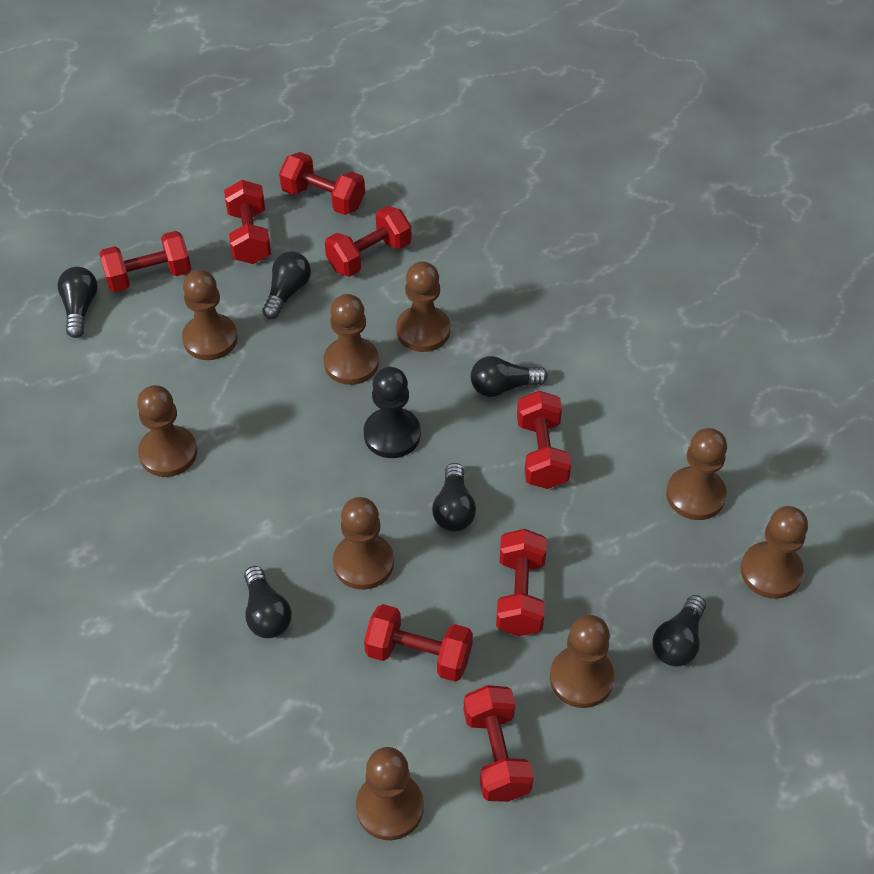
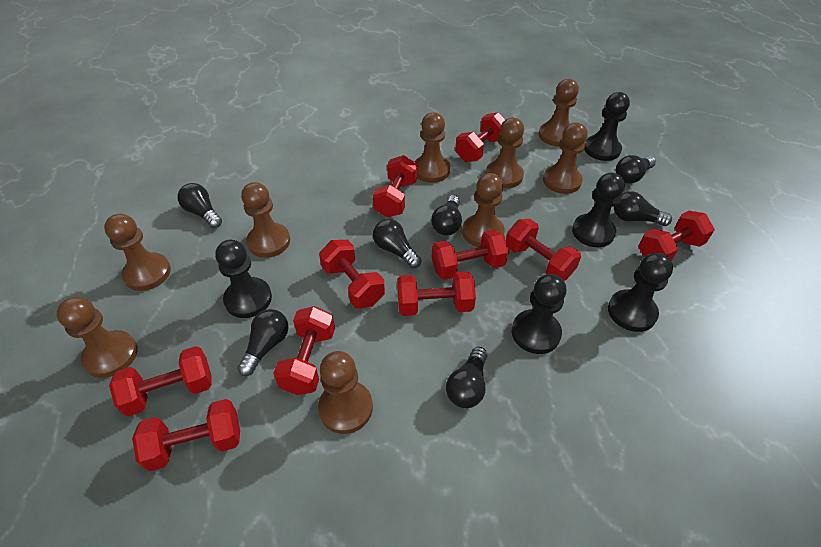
black light bulb: [57,267,98,338] [244,566,292,638] [262,251,311,319] [432,463,476,531] [471,356,548,397] [652,595,706,667] = 6 -> [177,183,222,228] [237,309,289,376] [373,219,422,268] [431,195,462,235] [446,347,487,408] [614,191,672,226] [616,155,656,184] = 7
black pawn: [364,367,421,458] = 1 -> [215,240,272,318] [512,274,566,354] [572,173,625,247] [584,92,630,161] [608,253,673,332] = 5
red dumbbell: [99,231,191,292] [224,180,271,264] [279,152,365,215] [325,206,412,277] [364,604,473,682] [464,685,534,802] [496,529,547,636] [517,391,571,489] = 8 -> [109,346,212,416] [132,399,240,471] [273,306,335,395] [319,240,385,309] [373,155,418,217] [397,271,476,316] [432,230,509,280] [455,112,505,162] [506,219,581,281] [639,211,715,261] = 10

